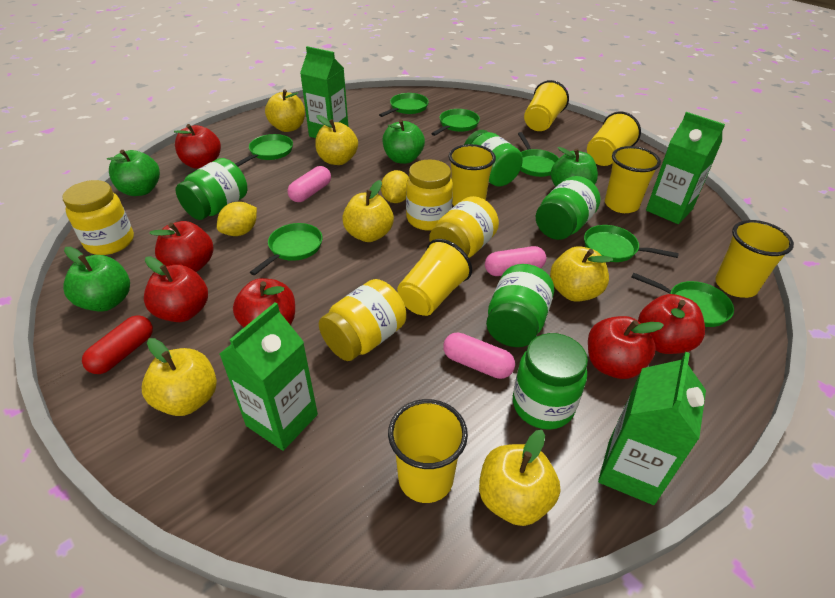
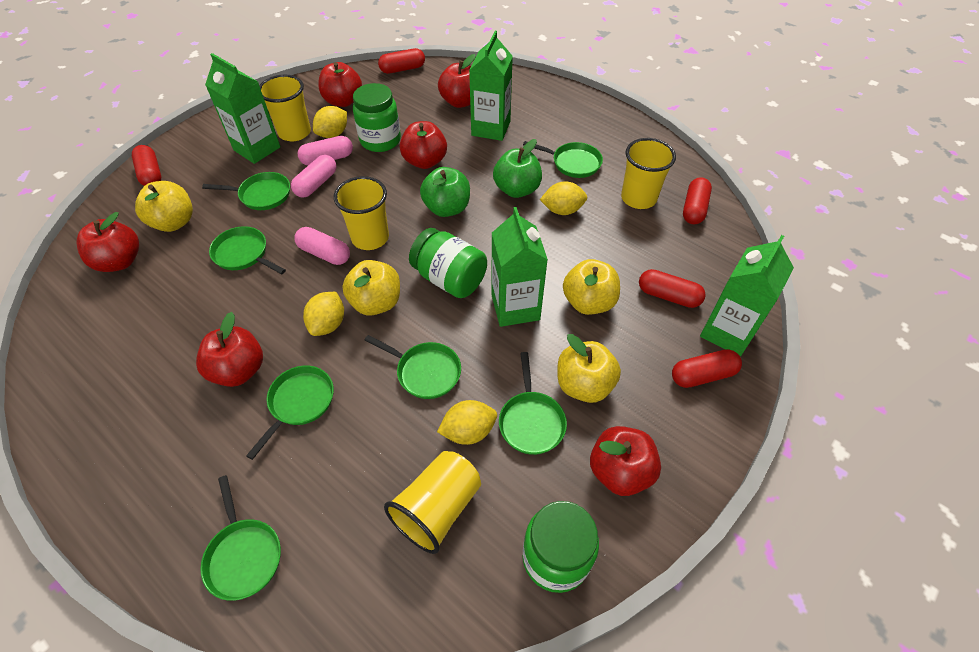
green apple: [63,247,130,312] [107,150,160,196] [383,119,425,164] [551,147,598,187] = 4 -> [420,167,470,217] [493,139,542,198] = 2
green jar: [176,158,247,220] [464,130,523,187] [486,264,554,347] [513,333,588,430] [536,176,600,240] = 5 -> [353,83,401,152] [409,228,487,298] [523,501,599,593] = 3
red capsule: [82,315,153,374] = 1 -> [132,145,161,186] [378,48,425,74] [639,269,706,308] [672,349,742,388] [683,177,712,224] = 5
yellow apple: [142,338,217,416] [265,89,305,132] [315,115,358,165] [342,180,394,242] [479,430,560,526] [550,246,613,302] = 6 -> [135,181,193,232] [342,260,400,316] [557,334,621,403] [563,259,620,315] = 4
yellow cup: [388,399,468,503] [397,239,472,316] [449,144,496,206] [524,80,569,131] [587,111,641,166] [605,146,661,213] [715,220,794,298] = 7 -> [259,75,311,141] [334,176,389,250] [384,451,481,554] [621,138,676,209] = 4
yellow jar: [63,180,134,255] [319,279,406,361] [406,159,453,231] [429,196,499,258] = 4 -> none = 0
yellow lemon: [217,202,257,236] [381,170,408,203] = 2 -> [303,292,344,336] [313,106,347,138] [437,400,497,445] [540,181,587,215] = 4

